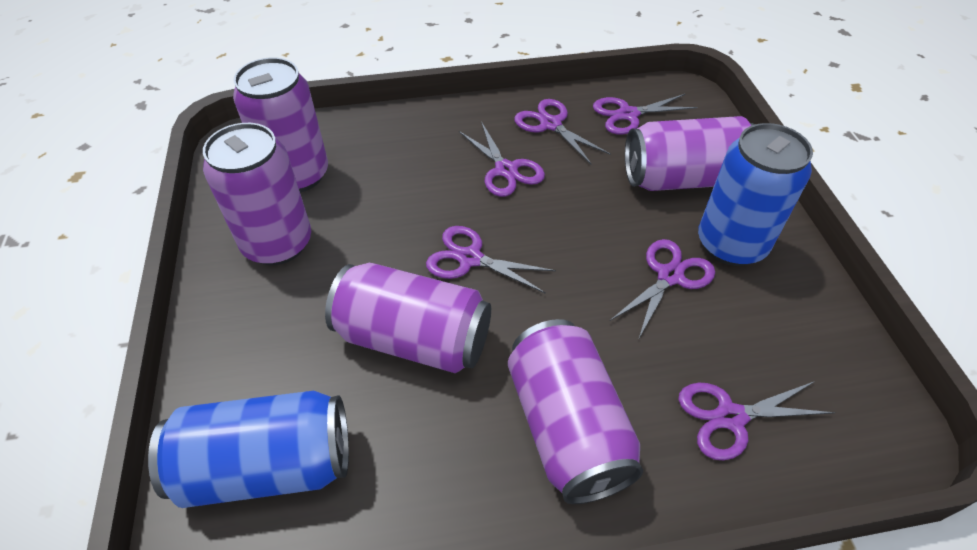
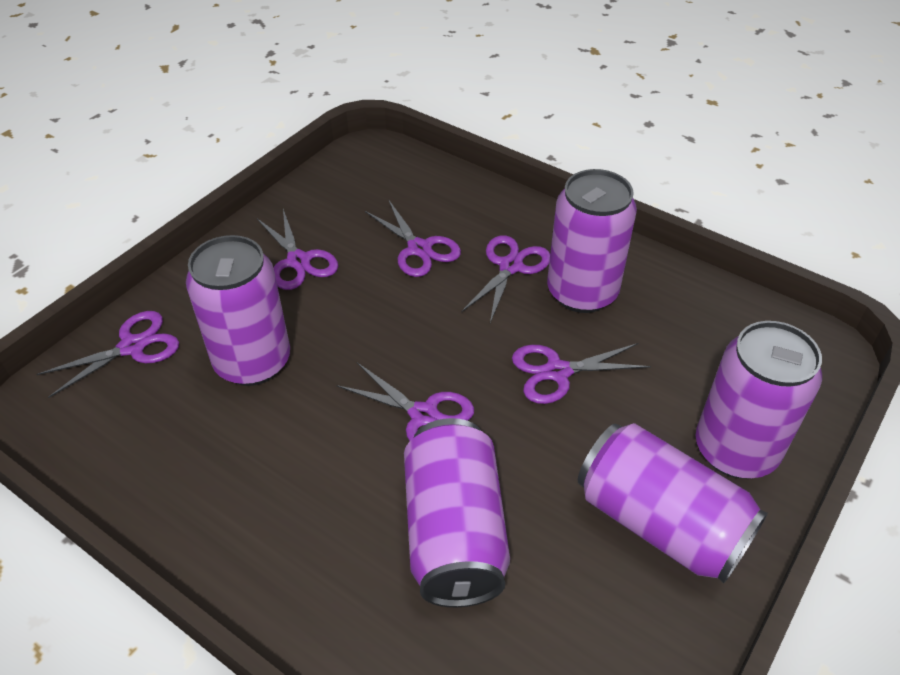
blue can: [148,391,349,508] [698,123,813,266] = 2 -> none = 0

